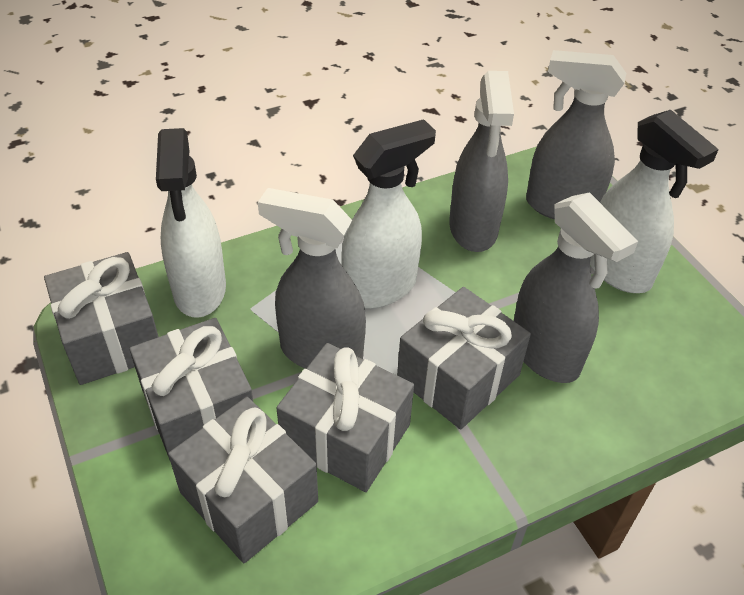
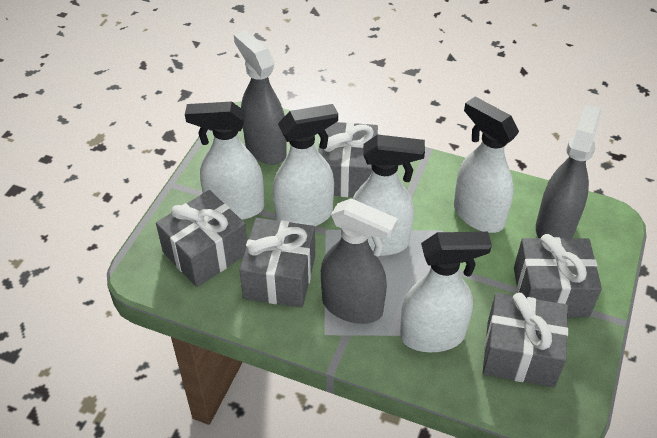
grey spray bottle: [258,188,366,369] [449,71,514,252] [514,192,638,383] [526,50,626,220] = 4 -> [234,30,287,165] [321,198,398,324] [536,104,602,238] = 3
white spray bottle: [156,128,226,318] [341,119,436,309] [590,110,719,293] = 3 -> [185,102,264,220] [273,104,338,227] [352,135,425,256] [400,232,492,352] [454,97,519,233] = 5

